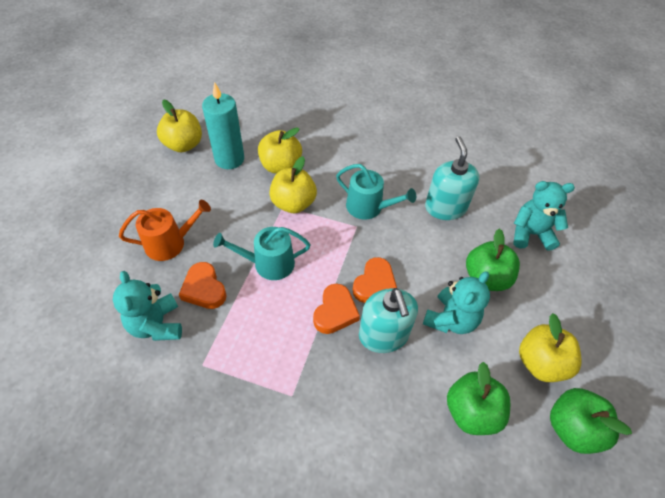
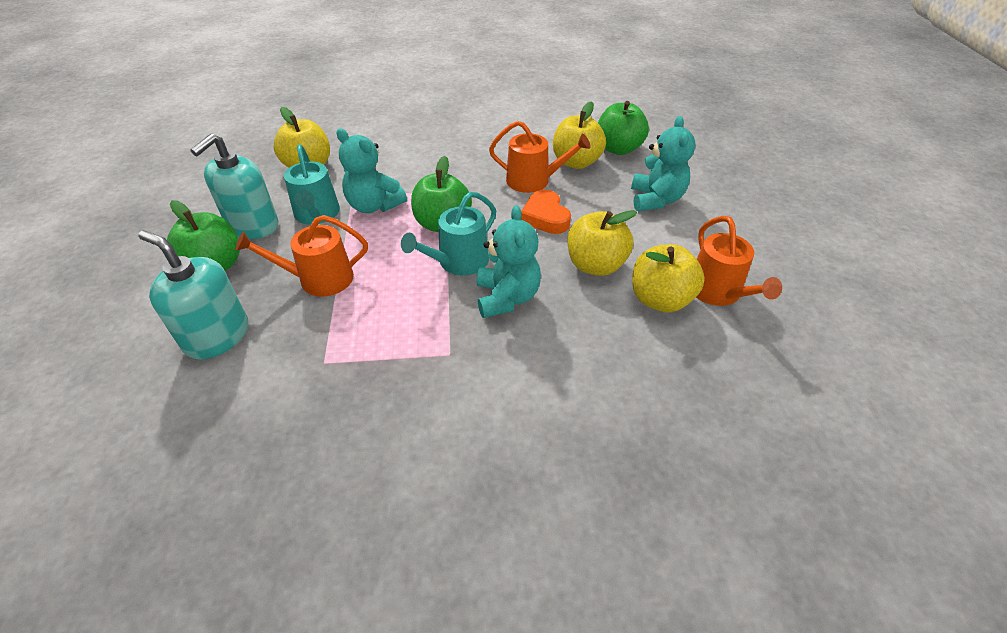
orange heart: [179,262,227,309] [313,284,360,334] [353,257,397,303] = 3 -> [521,190,571,234] = 1
orange watering can: [119,200,211,261] = 1 -> [235,215,368,297] [489,121,591,193] [696,216,782,306] = 3
turquoise candle: [202,82,244,169] = 1 -> none = 0

